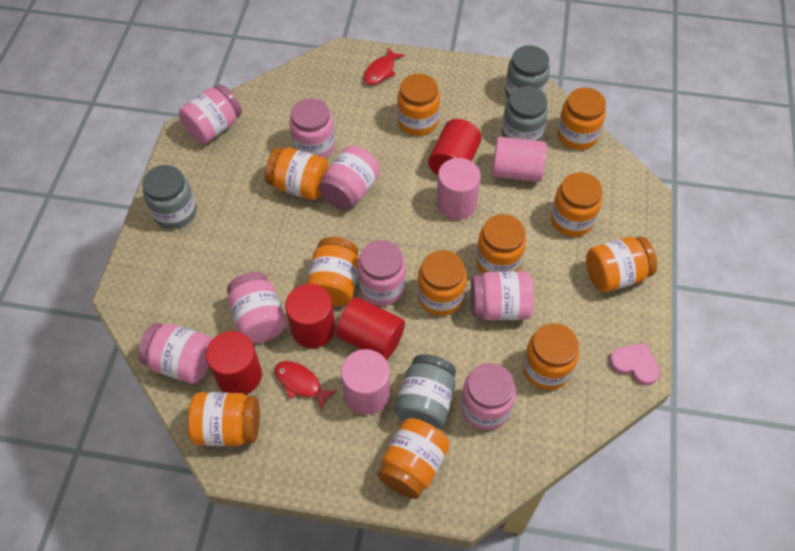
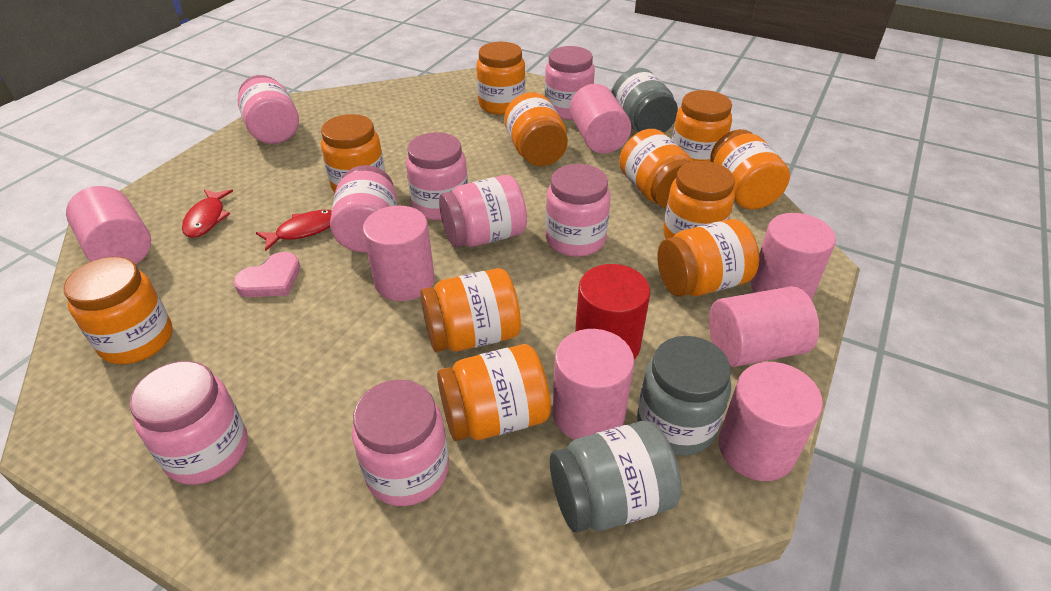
grey jar: [142,165,197,229] [395,354,456,429] [501,86,548,141] [505,45,550,99] = 4 -> [550,421,682,533] [612,67,678,133] [637,336,731,456] = 3
pink cylinder: [341,349,390,415] [436,158,481,220] [492,137,547,182] = 3 -> [66,186,151,264] [363,206,434,301] [553,329,634,440] [569,84,631,154] [709,286,819,367] [718,362,823,481] [751,213,836,300] = 7
red cylinder: [206,331,262,395] [285,284,335,348] [336,297,405,360] [428,119,481,175] = 4 -> [575,264,650,359] = 1

